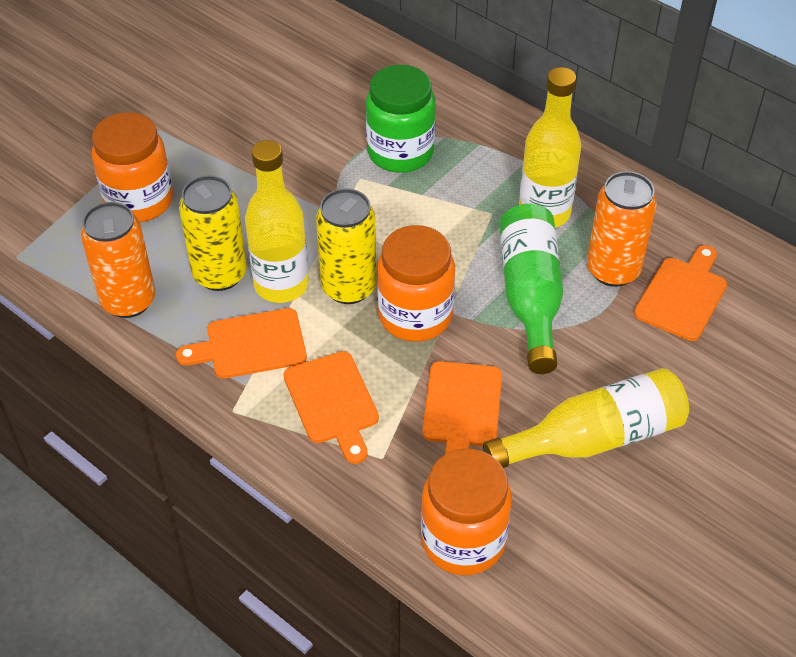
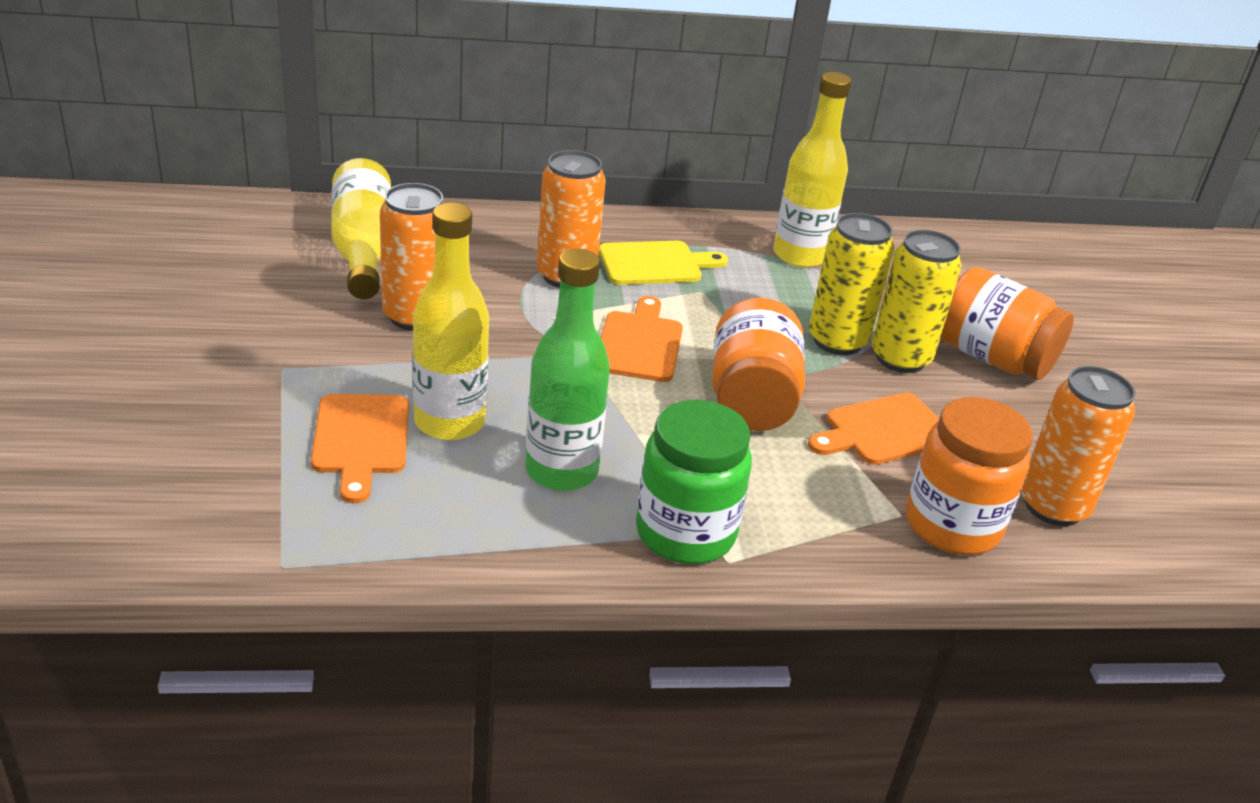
orange can: [81,202,155,318] [587,171,657,287] = 2 -> [380,183,444,331] [537,150,606,288] [1021,366,1136,526] = 3
orange cutting board: [176,308,307,379] [284,351,379,464] [422,361,502,454] [634,245,727,341] = 4 -> [311,394,409,503] [601,296,683,382] [808,393,939,465] = 3
yellow cutting board: none = 0 -> [599,241,728,285] = 1

